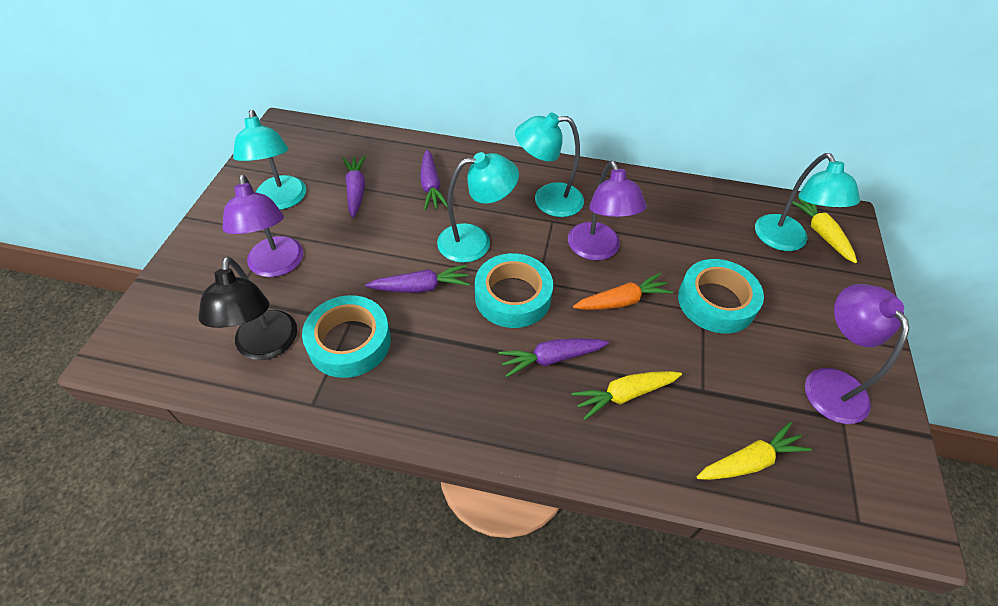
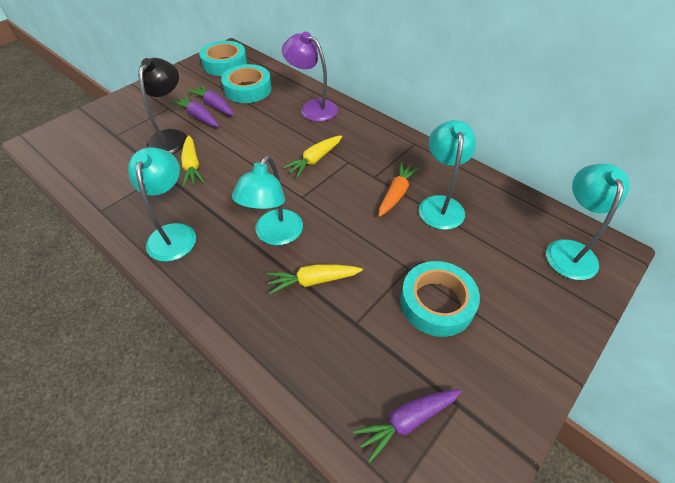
purple carrot: [343,155,366,218] [365,265,470,293] [420,150,448,210] [498,338,609,377] = 4 -> [170,95,219,127] [187,84,234,116] [353,389,462,463] = 3
purple lamp: [222,175,303,277] [568,161,647,261] [805,284,909,424] = 3 -> [282,32,338,122] = 1

